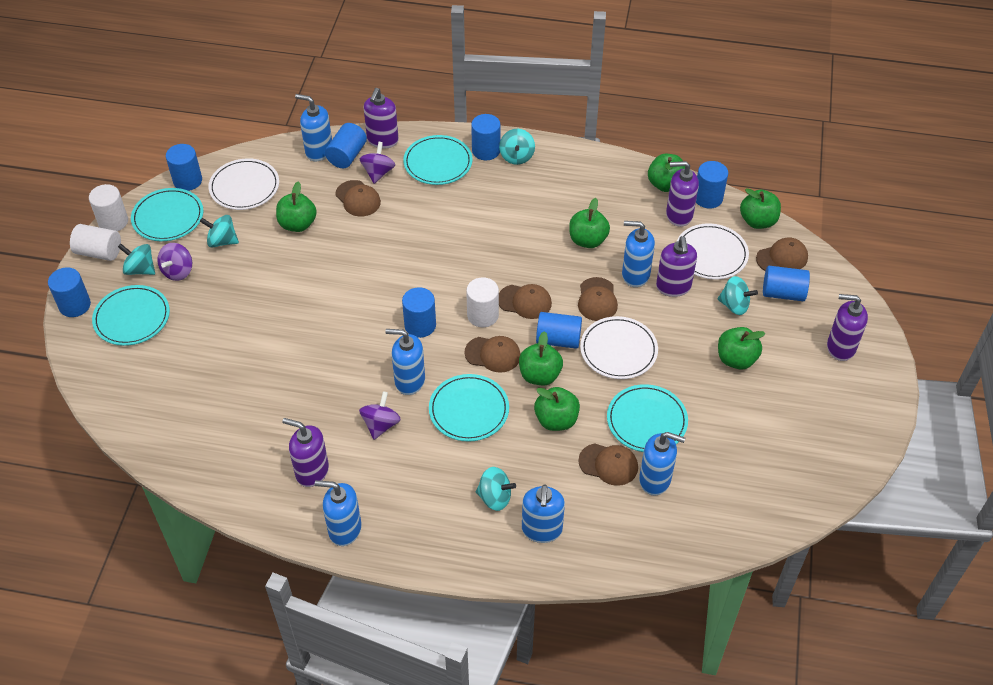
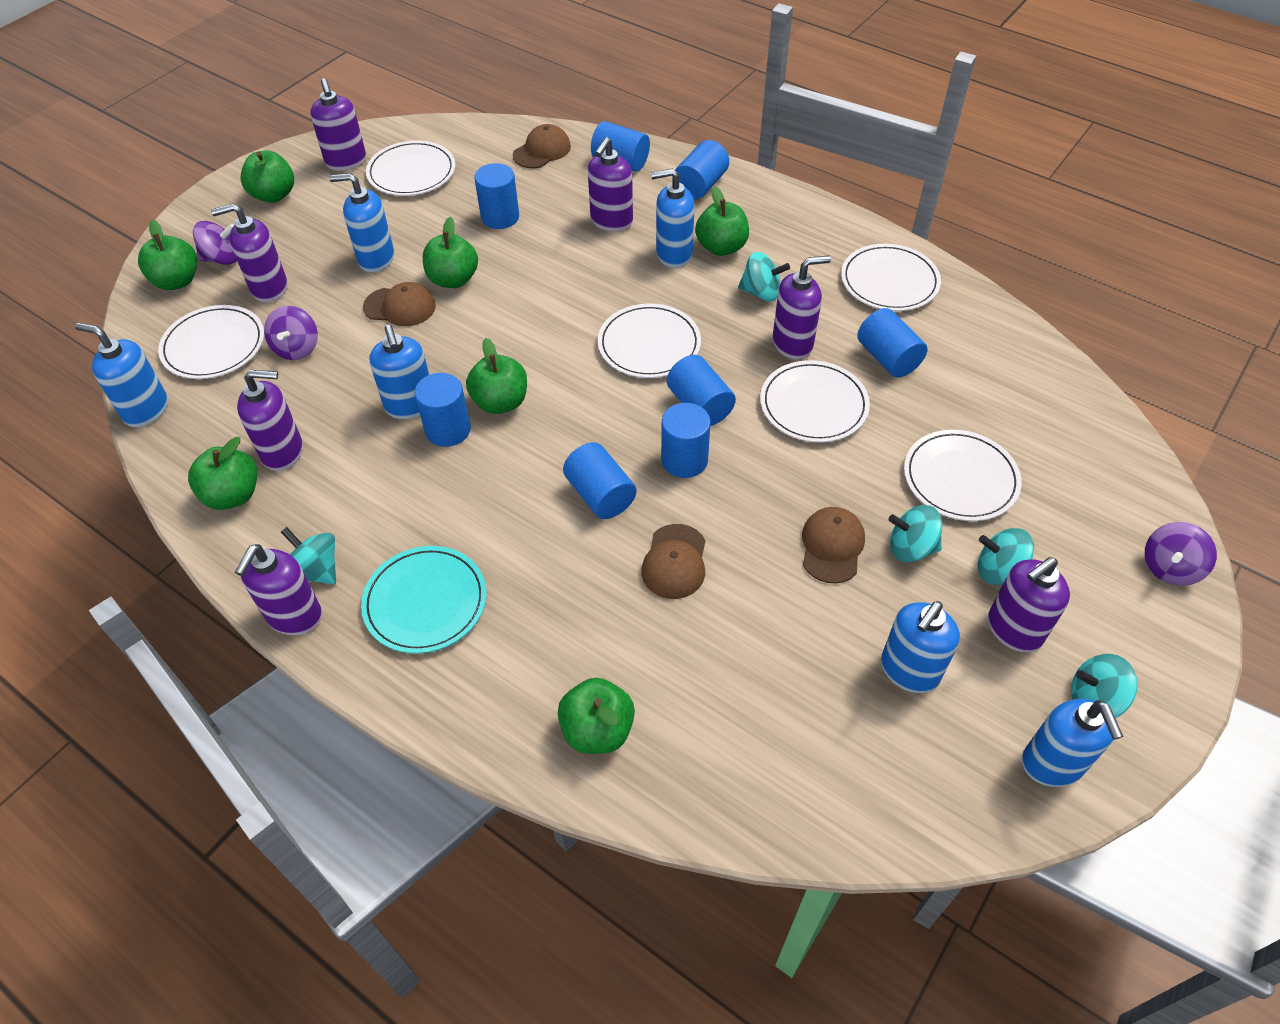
brown cap: [336,180,381,217] [464,336,520,373] [499,284,552,319] [578,277,618,321] [578,443,638,486] [756,237,808,271] = 6 -> [363,282,436,326] [513,124,571,168] [641,524,705,599] [802,507,865,583] = 4
purple soap dispenser: [282,418,329,487] [364,88,399,149] [656,236,697,297] [666,161,699,227] [827,294,868,361] = 5 -> [211,203,288,302] [235,544,322,635] [237,370,303,471] [310,78,366,171] [588,137,633,232] [772,255,831,359] [988,557,1070,653] = 7
turquoise plate: [92,285,170,346] [131,188,203,241] [403,135,473,185] [429,374,509,442] [607,384,688,452] = 5 -> [361,546,486,654] = 1
white cylinder: [70,224,121,261] [89,184,128,231] [466,277,499,327] = 3 -> none = 0
white plate: [209,158,279,210] [580,316,658,379] [676,223,749,280] = 3 -> [158,305,264,379] [366,140,455,196] [598,303,701,378] [760,360,870,442] [841,244,941,311] [904,430,1022,521] = 6

